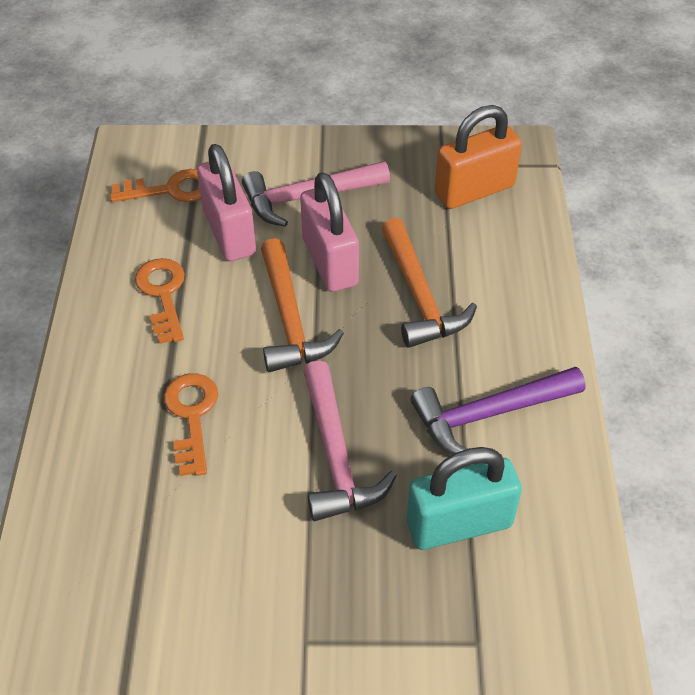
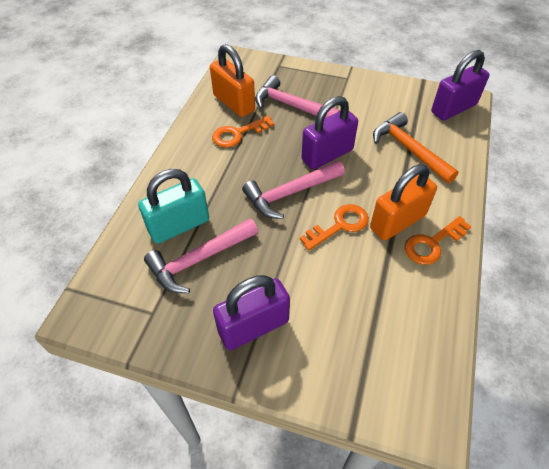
orange hammer: [261,238,344,372] [381,218,477,348] = 2 -> [373,112,459,183] = 1
orange padlock: [435,105,522,209] = 1 -> [210,44,255,117] [370,164,437,240] = 2
pink hammer: [242,161,390,227] [303,361,397,521] = 2 -> [144,218,258,293] [242,161,345,219] [255,75,340,118] = 3
pink padlock: [197,144,256,261] [300,172,359,292] = 2 -> none = 0
purple hammer: [410,367,586,455] = 1 -> none = 0
purple padlock: none = 0 -> [213,275,290,350] [301,96,358,170] [431,50,489,120] = 3

